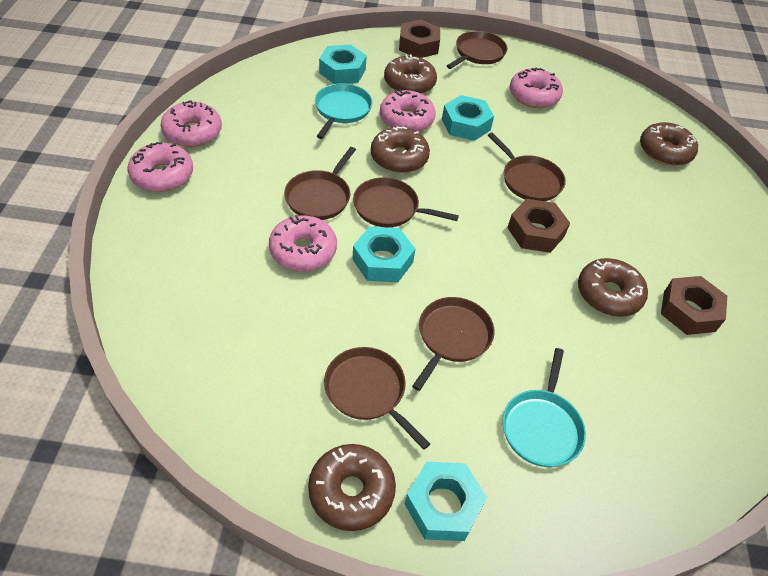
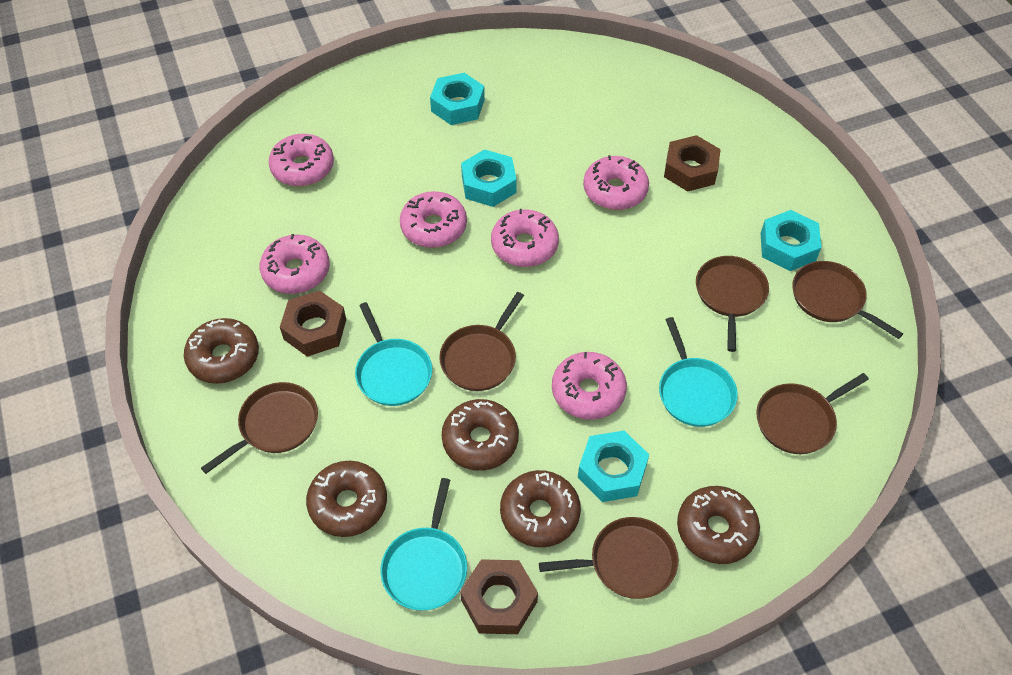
pink donut: [128,142,193,192] [161,100,222,147] [269,215,337,271] [380,89,436,132] [510,68,563,108] = 5 -> [259,234,330,294] [268,134,334,186] [400,191,467,248] [491,209,559,267] [552,352,627,420] [583,155,649,210] = 6
turquoise pan: [315,83,373,139] [503,348,586,467] = 2 -> [355,302,432,406] [381,478,467,611] [659,317,738,427] = 3

